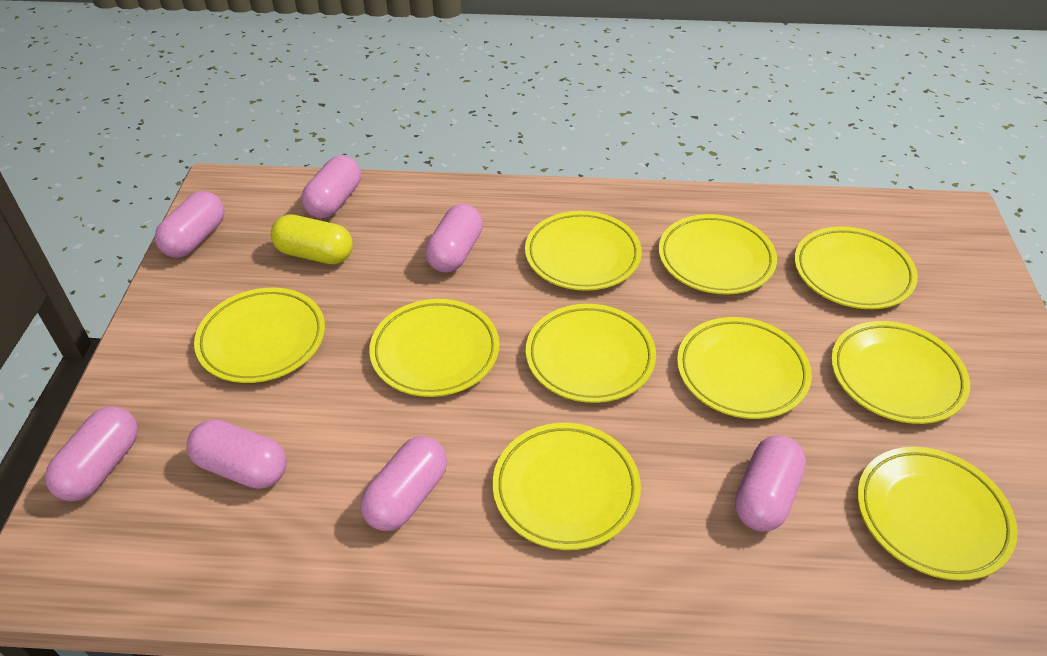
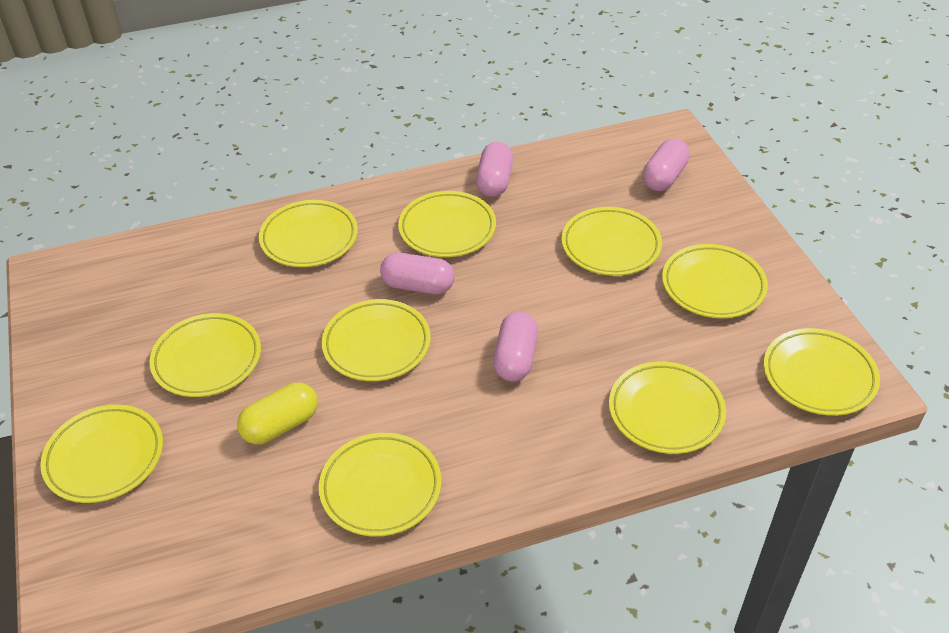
pink capsule: [45,406,138,501] [155,191,225,258] [187,419,287,489] [301,155,361,218] [360,436,447,531] [425,204,483,273] [735,435,806,532] = 7 -> [380,253,455,294] [476,142,513,197] [493,312,538,381] [643,139,690,191] = 4

